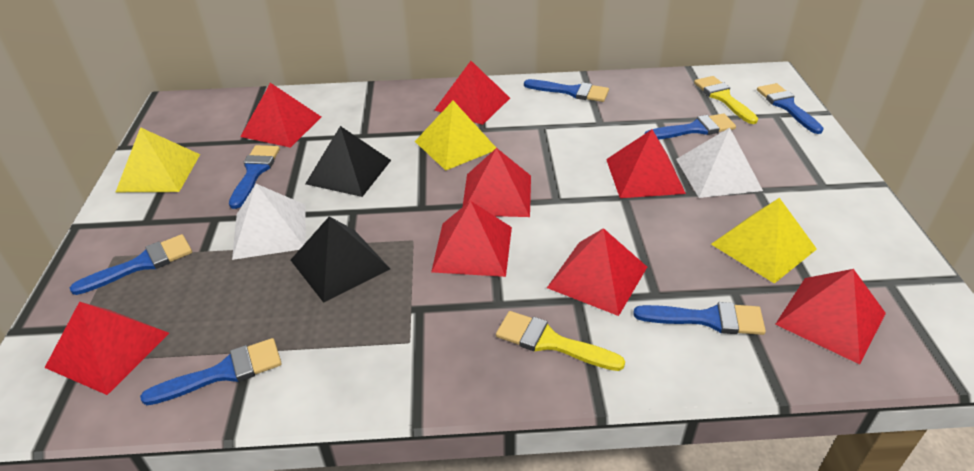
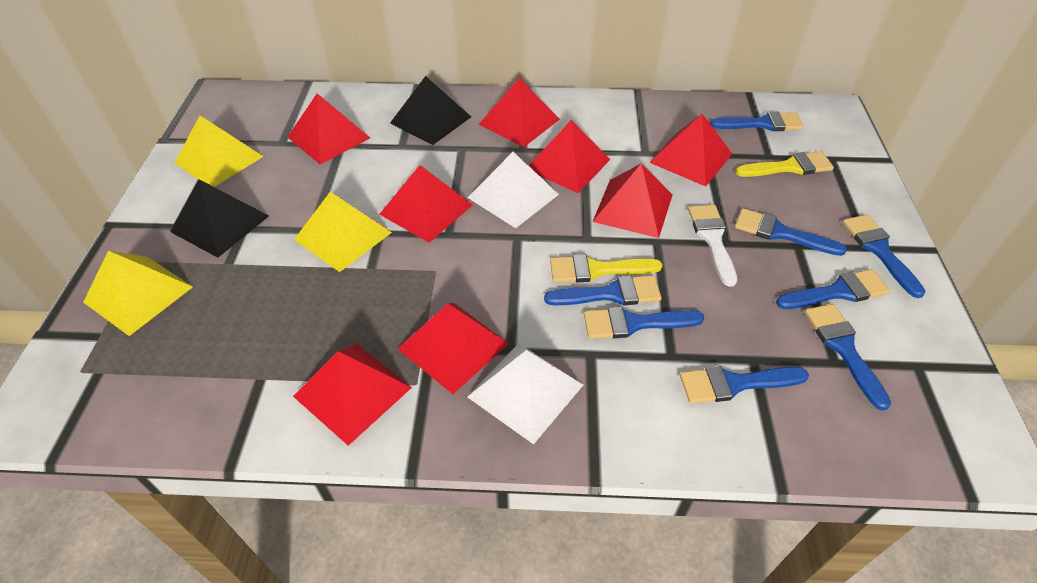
blue brush: [70,234,192,295] [140,338,282,405] [229,145,280,209] [524,79,609,102] [633,302,766,335] [644,114,736,140] [757,83,824,134] = 7 -> [544,275,662,305] [584,307,704,339] [680,366,809,404] [710,111,804,131] [735,208,847,256] [776,269,890,309] [805,304,891,411] [843,215,926,298] = 8
white brush: none = 0 -> [688,205,737,287] = 1

